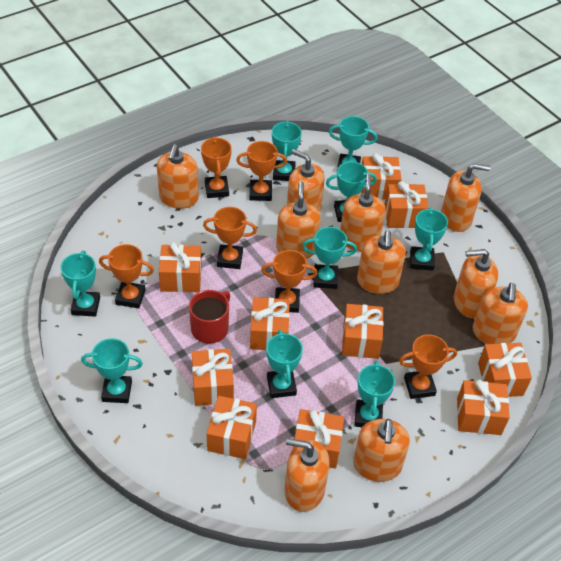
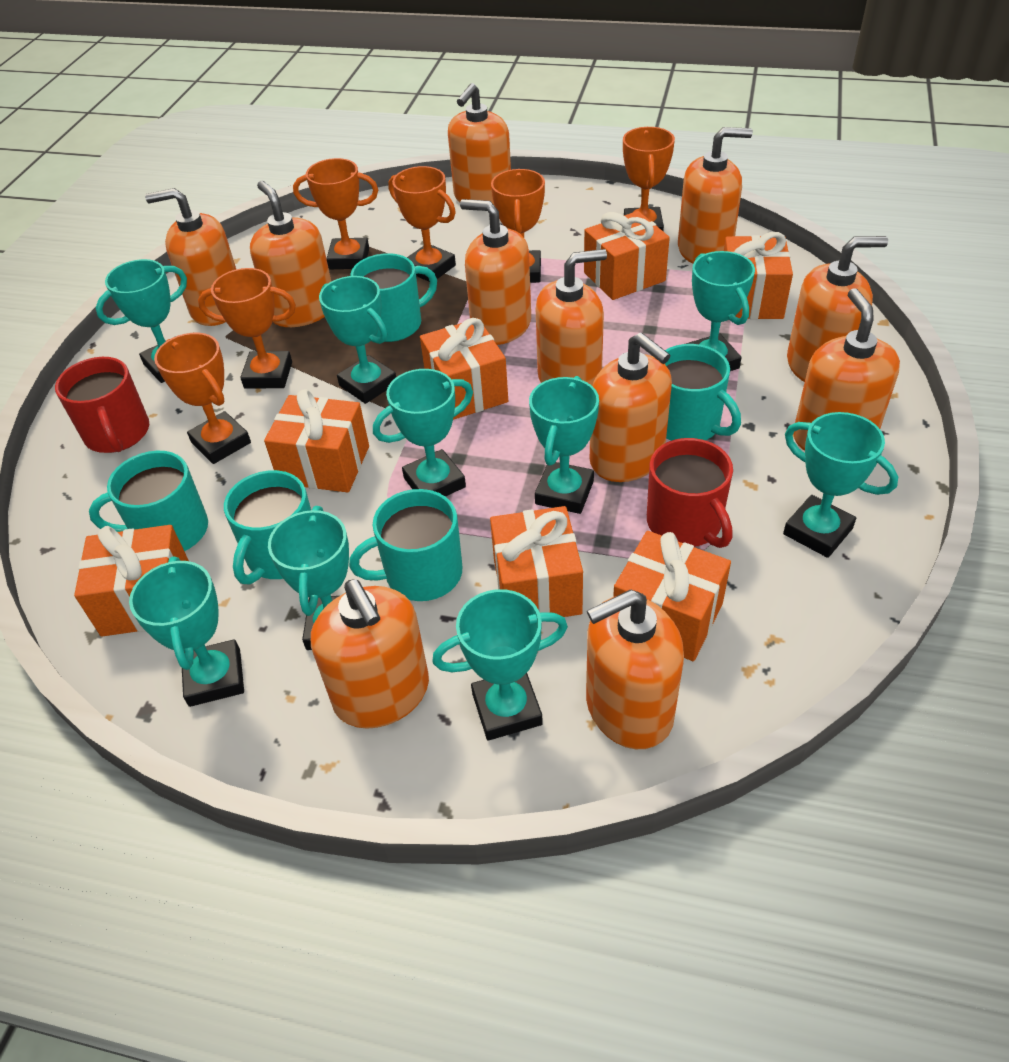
orange gift: [159,242,202,292] [192,349,234,406] [207,396,257,459] [250,297,290,350] [293,409,344,469] [342,304,384,359] [361,153,402,200] [384,181,429,228] [457,380,510,435] [478,343,532,397] = 10 -> [74,525,189,637] [264,389,369,493] [420,318,508,420] [490,506,583,617] [584,211,670,300] [613,531,731,661] [724,232,793,319] = 7
orange soap dispenser: [157,144,199,209] [276,182,321,259] [285,438,330,512] [287,149,325,213] [340,173,386,251] [353,419,410,482] [357,230,406,294] [441,164,490,232] [454,249,498,318] [473,283,528,344] = 10 -> [145,188,236,326] [250,181,331,327] [311,579,429,729] [448,83,511,206] [460,199,531,345] [536,249,607,386] [586,590,684,749] [590,333,672,482] [678,127,753,263] [787,236,888,382] [793,288,900,451] = 11
red mug: [189,290,230,344] = 1 -> [55,357,149,453] [647,438,733,548] = 2
turquoise mug: none = 0 -> [89,451,208,551] [224,470,311,585] [349,489,462,601] [350,253,437,342] [665,344,741,441] = 5

